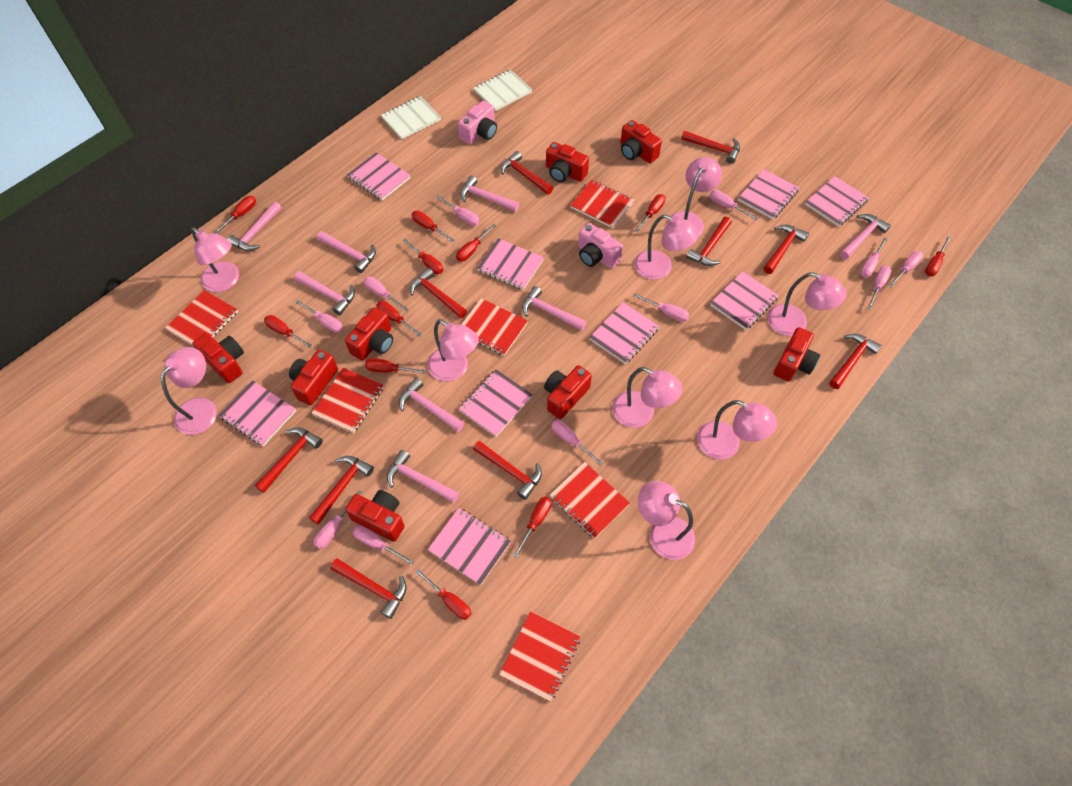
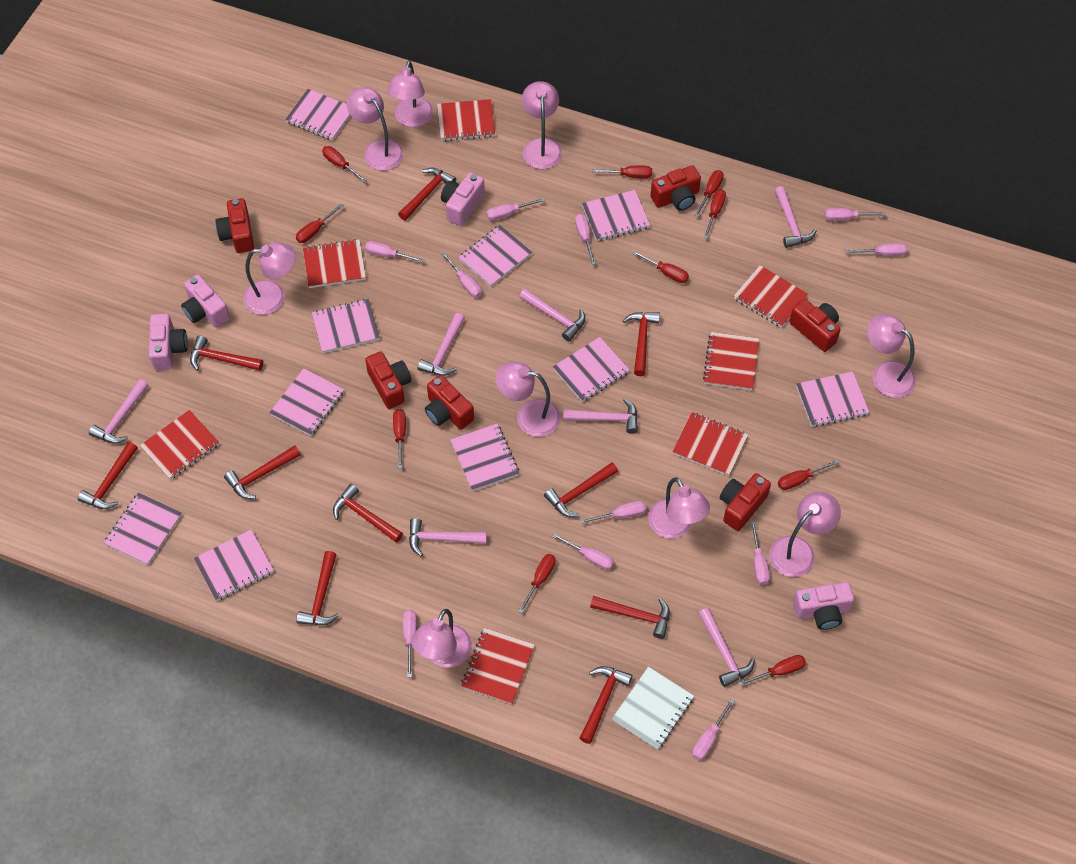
pink camera: [458,101,497,145] [578,223,623,269] = 2 -> [149,314,188,370] [181,274,230,328] [441,172,485,226] [793,582,854,630] = 4
pink hammer: [227,202,282,251] [294,271,355,315] [317,231,376,273] [387,450,459,503] [399,378,464,432] [460,175,519,212] [522,286,587,331] [840,214,891,259] = 8 -> [89,379,148,444] [409,518,487,556] [417,313,465,376] [519,289,585,341] [563,398,638,434] [698,608,755,687] [774,186,817,248] = 7
pink notebook: [219,380,296,446] [347,152,411,201] [427,508,511,585] [459,369,533,437] [477,238,544,290] [589,302,659,364] [710,271,779,330] [738,169,799,219] [805,176,869,227] = 9 -> [104,492,182,565] [194,529,274,601] [269,368,344,436] [285,89,351,141] [312,299,380,353] [450,424,519,492] [458,225,532,287] [553,337,630,402] [582,190,650,241] [796,371,870,427] = 10
red camera: [192,333,244,383] [289,350,338,406] [345,307,393,360] [345,490,405,542] [544,365,592,419] [546,142,589,182] [620,120,662,163] [774,327,820,382] = 8 -> [216,198,254,253] [365,351,412,409] [425,375,474,430] [650,165,701,211] [720,473,771,531] [789,299,841,352] = 6
red notebook: [165,290,238,346] [311,367,384,433] [461,298,528,356] [499,611,581,702] [549,462,630,539] [570,180,635,229] = 6 -> [140,410,219,480] [303,239,366,288] [437,99,495,141] [461,628,535,704] [672,412,748,476] [703,332,759,390] [734,265,808,328] = 7
red screwdriver: [214,196,256,234] [264,315,312,348] [365,358,427,374] [376,301,423,337] [403,239,443,274] [412,211,455,243] [415,569,472,620] [456,224,496,262] [513,497,551,558] [635,194,666,233] [925,236,951,276] = 11 -> [296,203,344,243] [322,146,367,183] [393,409,406,468] [518,554,556,613] [592,165,652,179] [633,251,689,283] [695,170,724,217] [703,189,726,239] [739,655,806,686] [778,460,839,490] = 10
white notebook: [381,96,441,139] [474,69,532,111] = 2 -> [612,667,694,750] = 1

